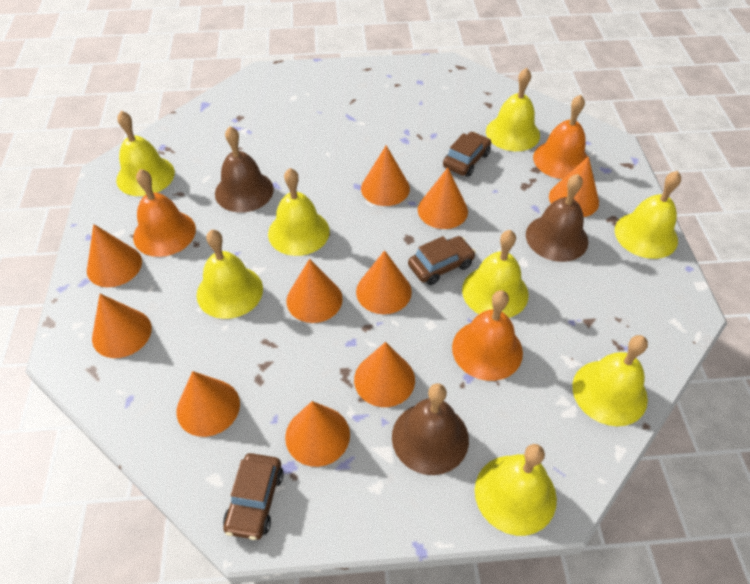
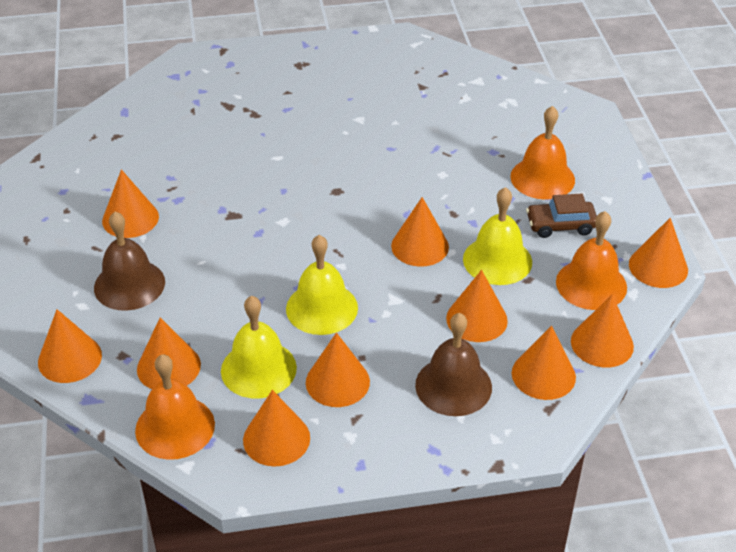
brown bell: [215,126,274,213] [392,383,469,475] [526,174,588,262] = 3 -> [94,212,165,311] [415,313,492,416] = 2
brown car: [223,453,284,540] [408,236,476,285] [443,132,491,177] = 3 -> [526,193,597,238] = 1
yellow bell: [116,111,175,196] [196,230,263,319] [268,168,330,256] [462,230,528,318] [475,444,557,536] [486,68,540,151] [572,335,648,426] [615,171,681,259] = 8 -> [221,296,297,399] [286,235,358,335] [463,187,532,285] = 3

